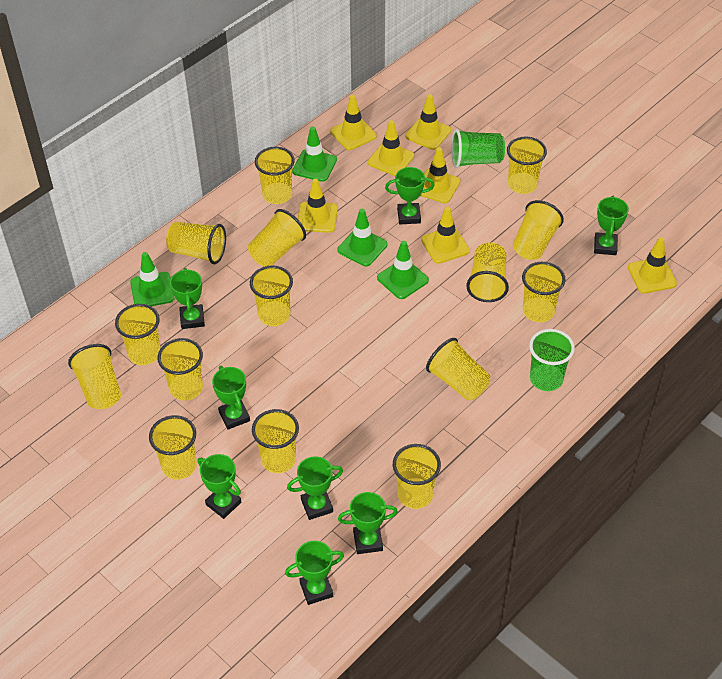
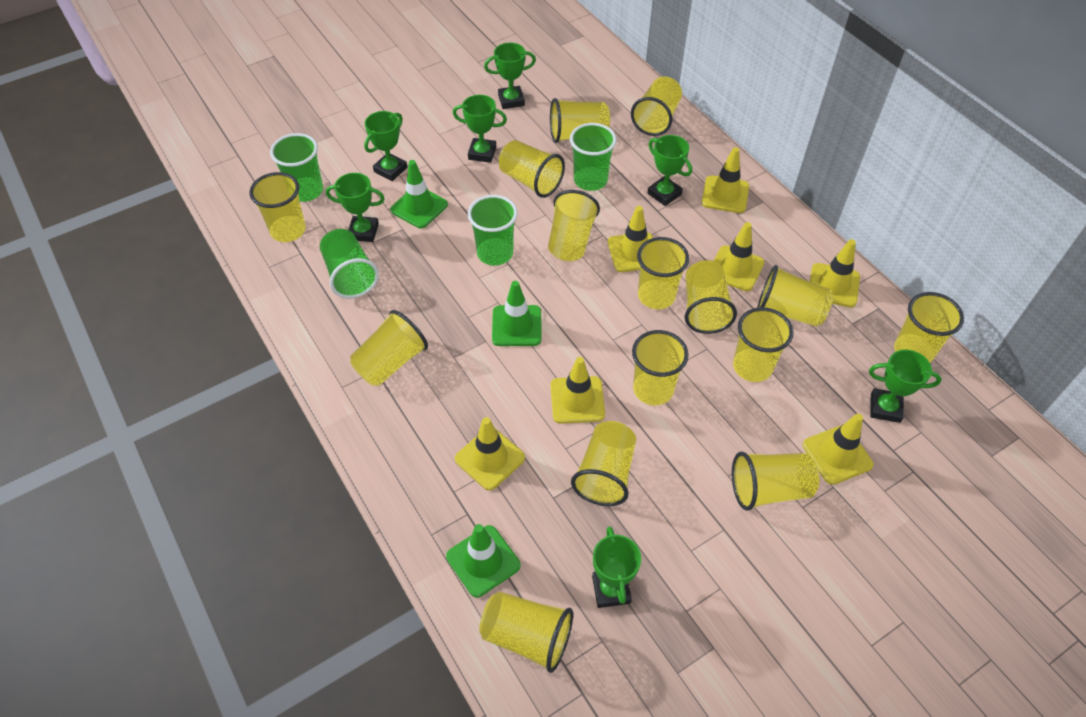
green cup: [451,129,505,168] [529,329,575,391] = 2 -> [270,133,323,202] [320,229,379,298] [468,195,518,266] [570,123,617,191] = 4
green traffic cone: [130,252,175,306] [292,127,337,182] [337,209,387,266] [377,241,429,299] = 4 -> [390,160,448,228] [446,524,521,597] [492,281,542,346] = 3
green trophy: [170,268,205,329] [198,454,241,519] [212,366,250,430] [285,541,344,605] [287,456,343,520] [338,492,398,554] [385,167,435,224] [594,195,629,255] = 8 -> [326,173,385,242] [364,111,407,181] [453,95,507,163] [484,43,536,109] [592,526,641,608] [647,135,692,206] [869,349,942,423] = 7

